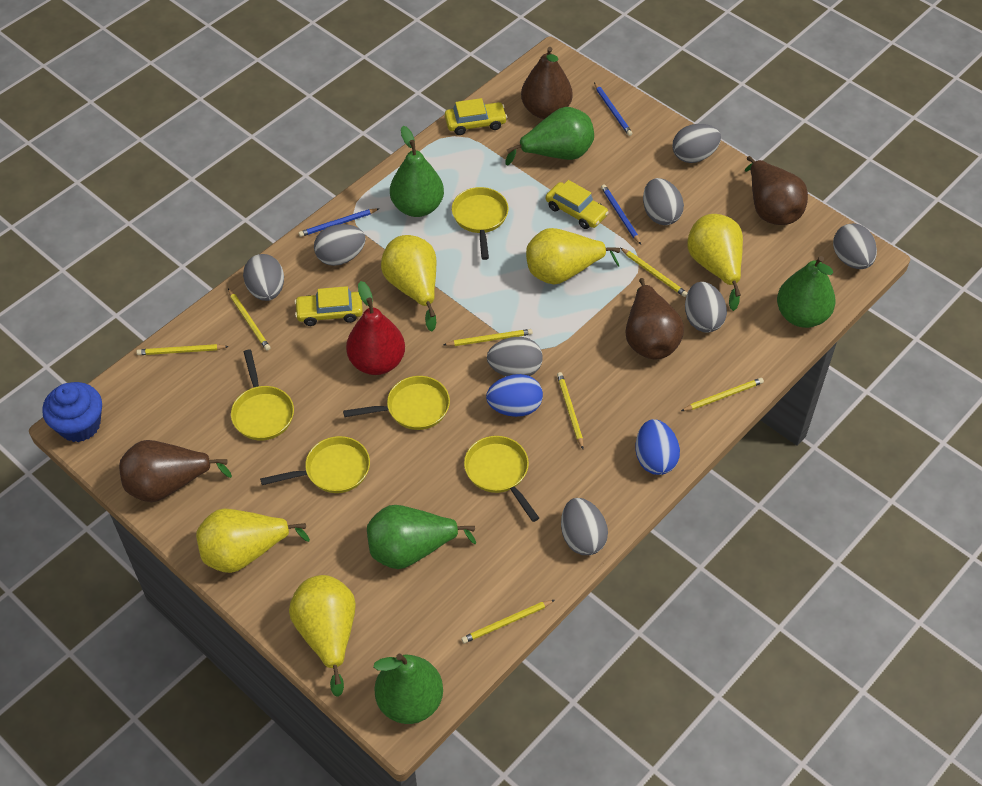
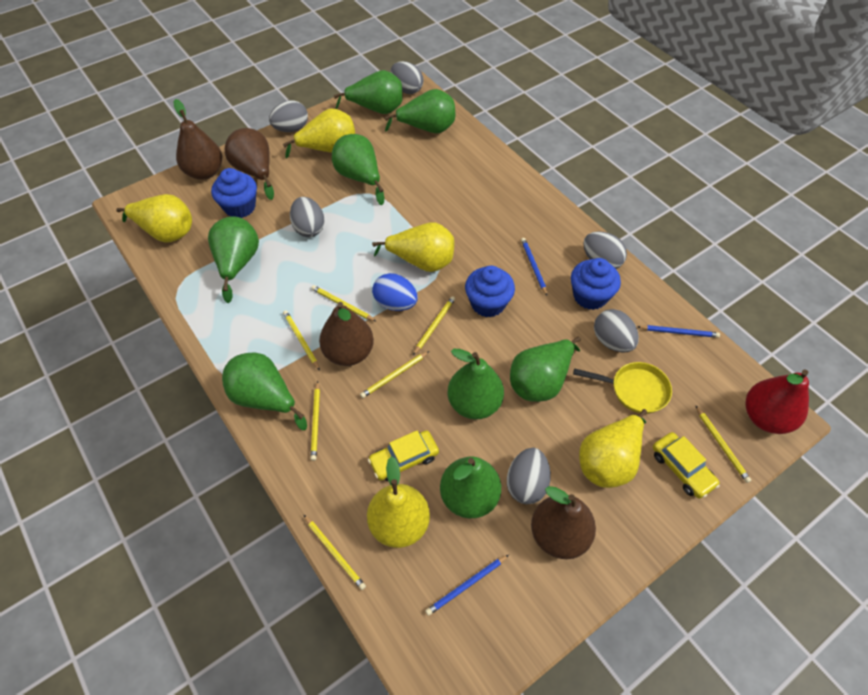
blue cupcake: [42,382,102,442] = 1 -> [211,168,257,218] [465,266,515,317] [571,258,621,310] = 3
blue egg: [486,374,543,417] [636,419,680,475] = 2 -> [372,273,418,311] = 1
green pear: [367,505,476,569] [373,654,443,724] [390,126,444,217] [506,107,594,165] [777,256,836,328] = 5 -> [208,216,259,303] [222,353,307,430] [332,134,384,205] [334,70,403,114] [384,89,455,133] [440,456,501,518] [448,349,504,419] [510,337,581,402] = 8
grey egg: [243,254,284,301] [314,224,366,266] [487,337,543,376] [561,498,608,555] [643,178,684,225] [673,124,721,163] [685,282,727,333] [833,223,877,269] = 8 -> [269,100,308,132] [290,197,325,237] [390,61,423,94] [507,448,551,504] [583,231,627,269] [594,309,639,352] = 6
yellow car: [295,286,363,326] [445,98,507,135] [546,180,609,229] = 3 -> [368,430,439,482] [653,432,720,499] = 2
yellow pan: [231,350,294,441] [260,436,370,493] [343,376,450,430] [452,187,509,260] [464,436,539,522] = 5 -> [573,362,672,414] = 1

